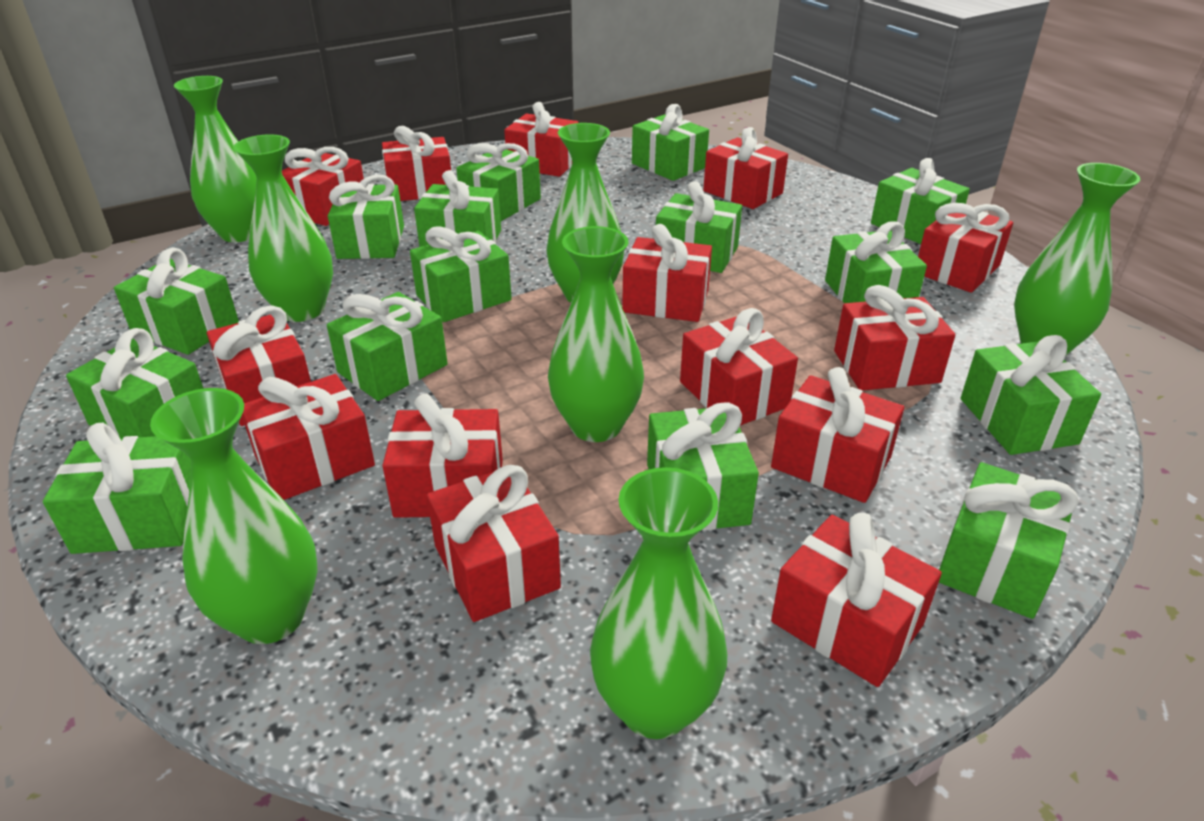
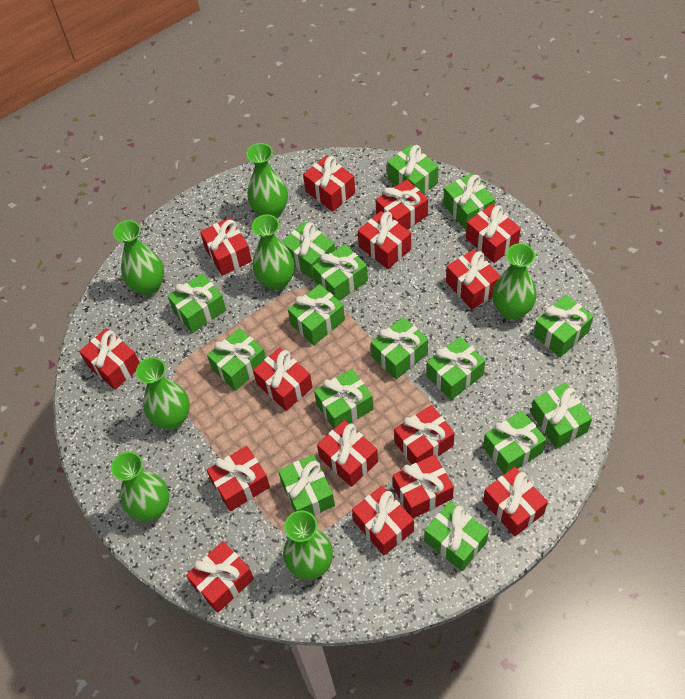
red gift: [207,305,311,426] [242,374,375,500] [282,147,364,226] [382,126,451,201] [382,394,503,518] [427,465,561,622] [504,102,579,177] [622,224,712,322] [680,308,798,425] [703,127,788,209] [771,367,904,503] [771,513,942,687] [834,285,955,390] [918,203,1013,293] = 14 -> [79,328,140,390] [186,541,254,613] [200,218,252,276] [207,446,270,511] [253,347,312,411] [303,156,355,212] [317,420,378,487] [352,485,414,555] [358,211,411,269] [376,179,428,229] [393,455,454,518] [394,405,455,464] [446,249,501,310] [466,204,521,263] [483,467,548,537] = 15

